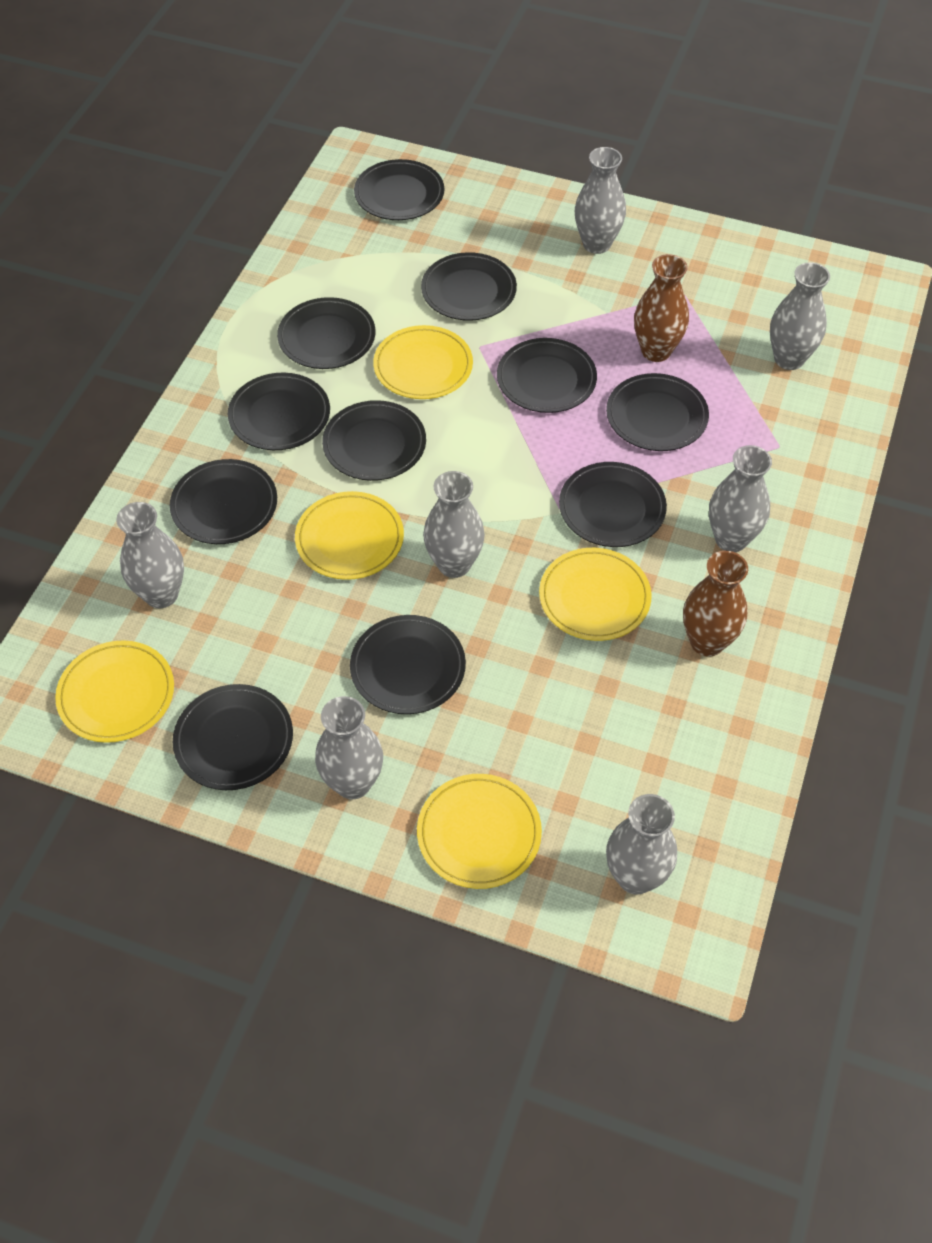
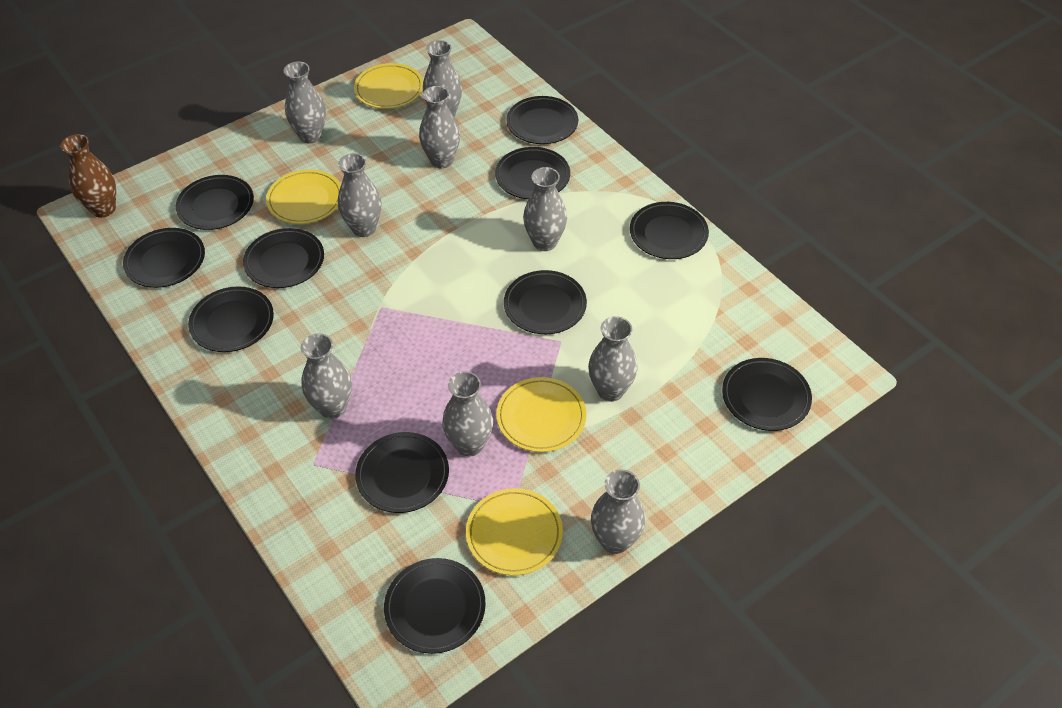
brown vase: [634,254,689,362] [683,551,748,657] = 2 -> [60,134,116,218] = 1
grey vase: [116,502,184,608] [315,696,383,799] [423,471,485,578] [575,147,626,254] [606,794,677,895] [709,445,772,552] [770,262,830,370] = 7 -> [284,61,326,144] [301,334,352,419] [338,153,381,237] [419,86,460,169] [423,40,462,117] [442,371,493,457] [523,167,567,251] [588,316,638,402] [591,469,645,554] = 9
yellow plate: [55,640,174,743] [295,491,404,580] [373,325,473,399] [417,774,542,889] [539,548,652,641] = 5 -> [266,170,341,224] [354,63,423,109] [466,488,563,576] [496,377,586,452] = 4

